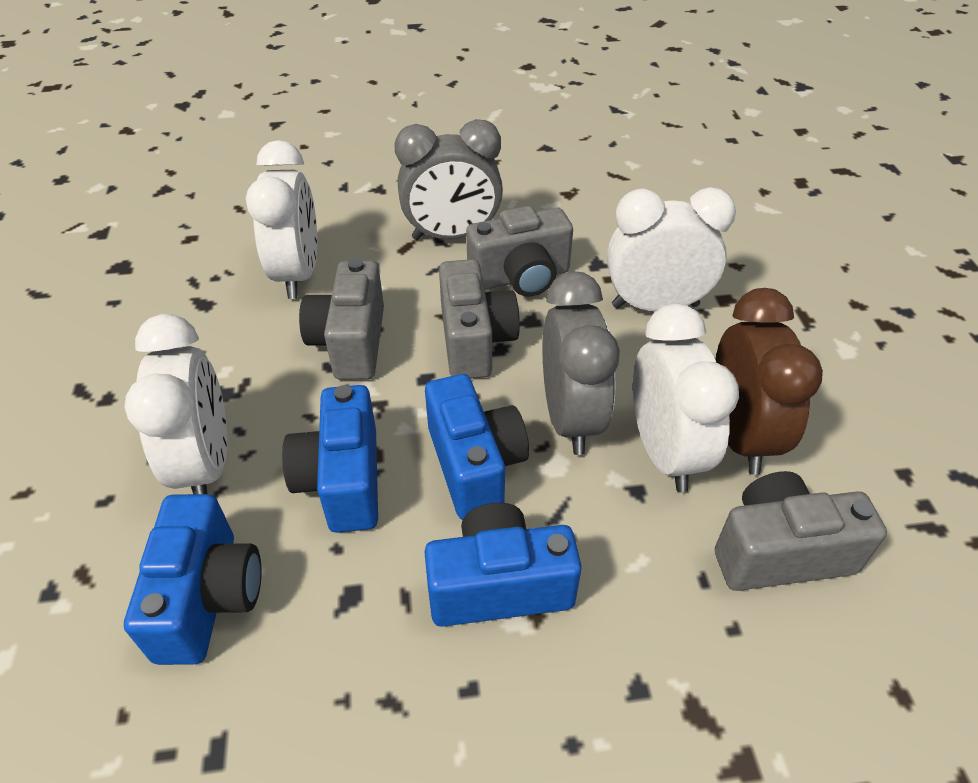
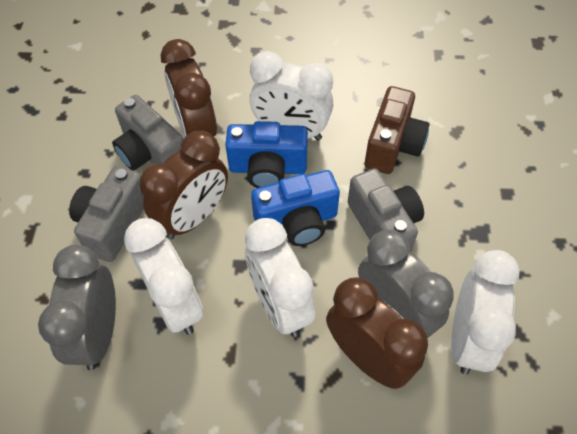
blue camera: [124,494,262,665] [282,385,378,533] [424,502,582,627] [425,374,529,520] = 4 -> [225,121,308,188] [251,170,340,246] = 2
brown camera: none = 0 -> [365,86,430,174] = 1
brown clock: [715,288,823,475] = 1 -> [140,131,228,240] [161,39,217,137] [326,277,428,389] = 3
grey camera: [299,258,384,380] [439,259,520,379] [466,206,573,297] [715,471,887,591] = 4 -> [69,166,144,262] [112,95,184,171] [348,168,424,252] = 3

